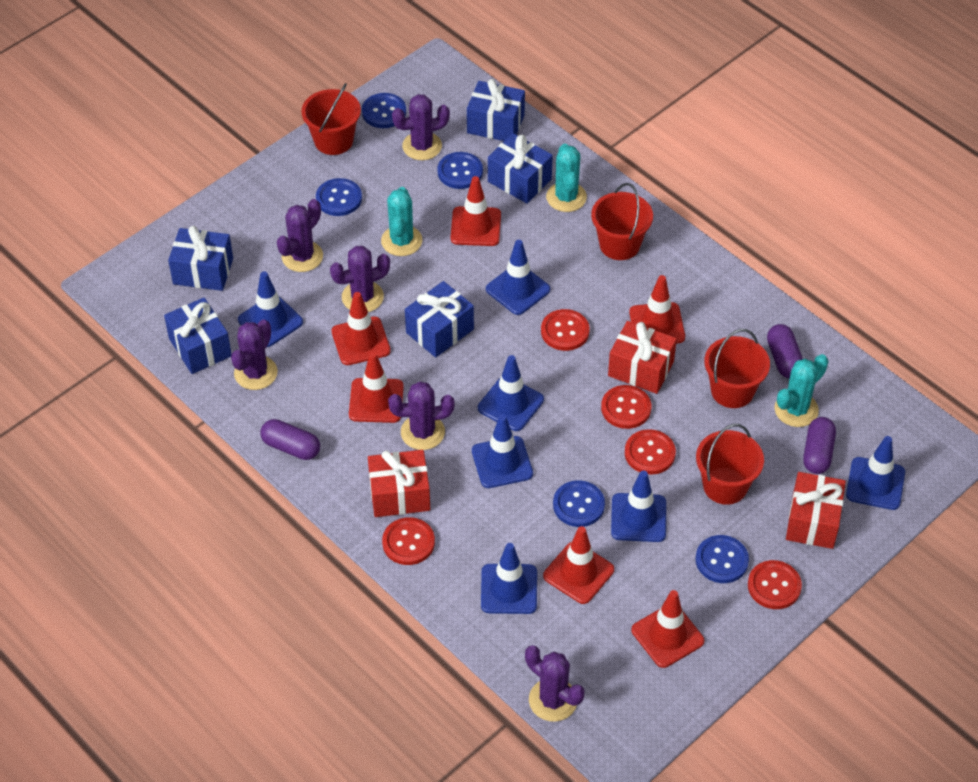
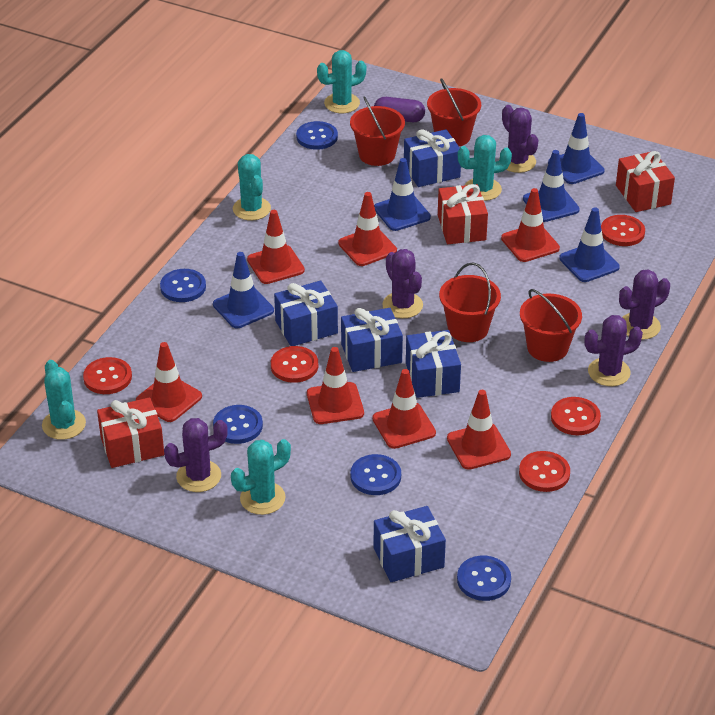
blue traffic cone: [238,271,303,347] [472,414,533,488] [478,355,544,431] [481,543,537,614] [486,240,550,315] [611,471,666,542] [846,436,905,510] = 7 -> [213,252,274,328] [374,158,431,231] [523,150,580,222] [548,113,605,184] [559,207,620,282] = 5
purple cactus: [231,320,278,390] [277,199,323,272] [330,246,390,312] [388,382,455,450] [392,94,450,160] [525,645,585,722] = 6 -> [164,418,228,492] [382,249,423,319] [499,105,538,173] [584,315,643,386] [619,269,670,340] = 5
purple capsule: [260,419,320,460] [767,324,803,378] [803,417,836,474] = 3 -> [374,97,425,122] = 1
red traffic cone: [332,292,391,365] [349,352,404,423] [450,176,501,246] [543,526,614,604] [629,275,685,344] [631,590,704,668] = 6 -> [136,342,202,422] [247,210,305,284] [307,347,364,424] [338,192,397,266] [372,369,436,449] [447,390,511,470] [501,188,560,262] = 7
turquoise cactus: [381,187,422,256] [546,144,587,212] [774,354,828,427] = 3 -> [42,360,86,440] [231,439,291,515] [233,154,271,221] [317,50,367,113] [458,135,512,201] = 5

